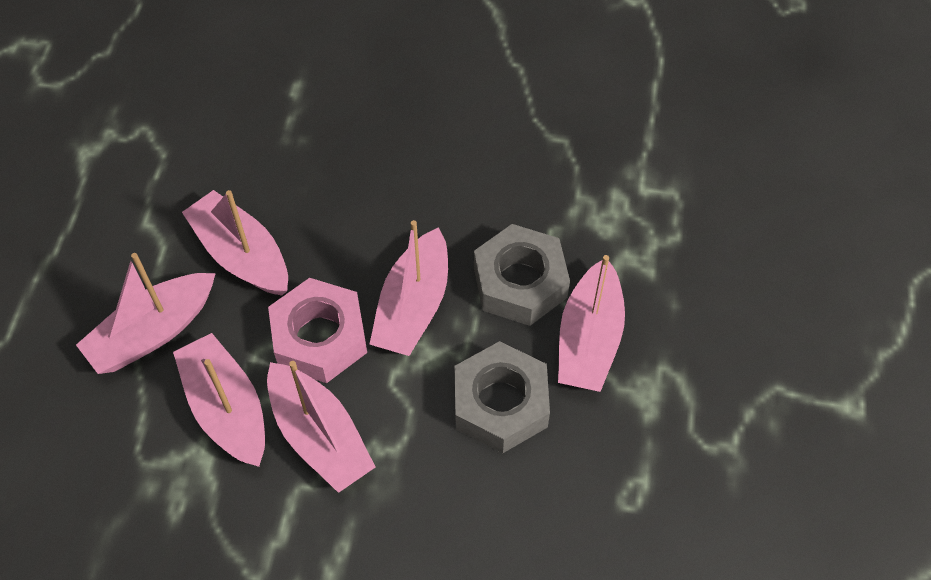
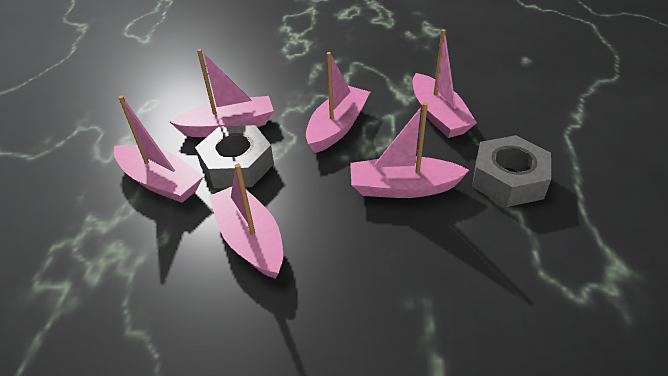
pink nut: [268,278,367,383] = 1 -> none = 0

